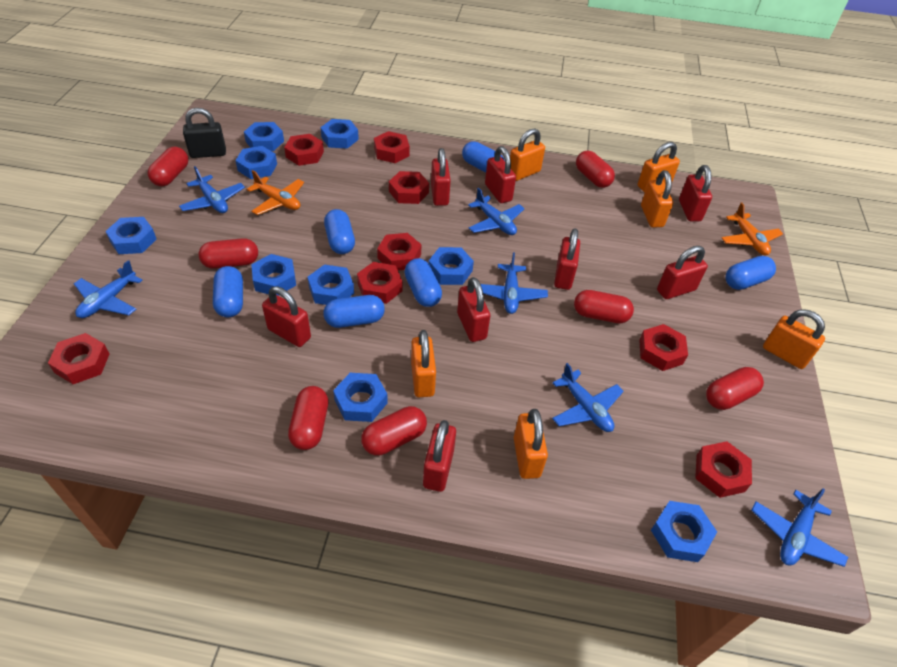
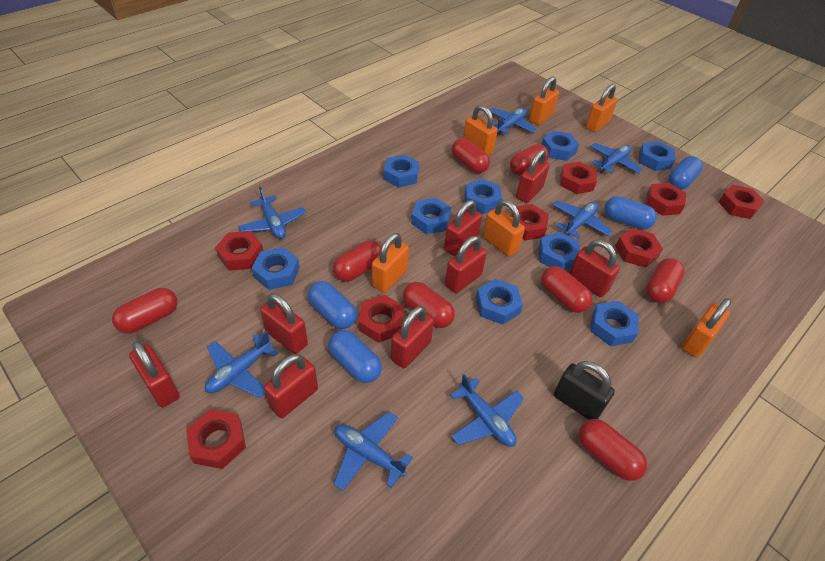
blue capsule: [213,266,243,317] [324,209,355,254] [324,295,385,328] [404,258,442,307] [462,141,505,173] [726,256,776,290] = 6 -> [308,281,357,329] [328,330,382,383] [604,196,657,229] [668,156,703,190] = 4
blue plane: [74,260,143,318] [179,166,245,213] [468,188,525,235] [481,252,548,314] [552,363,624,432] [751,488,848,567] = 6 -> [205,331,278,398] [238,186,306,239] [334,412,413,491] [450,374,524,447] [490,108,537,135] [553,201,613,238] [590,143,643,173] = 7
orange plane: [247,170,304,215] [721,203,783,255] = 2 -> none = 0
red capsule: [147,147,188,186] [199,238,258,269] [288,386,328,450] [361,406,427,456] [574,290,634,323] [576,151,615,188] [706,367,764,410] = 7 -> [112,288,177,333] [333,240,382,282] [403,282,455,328] [452,138,490,173] [510,144,549,176] [541,266,592,313] [578,419,647,481] [646,258,685,303] = 8

